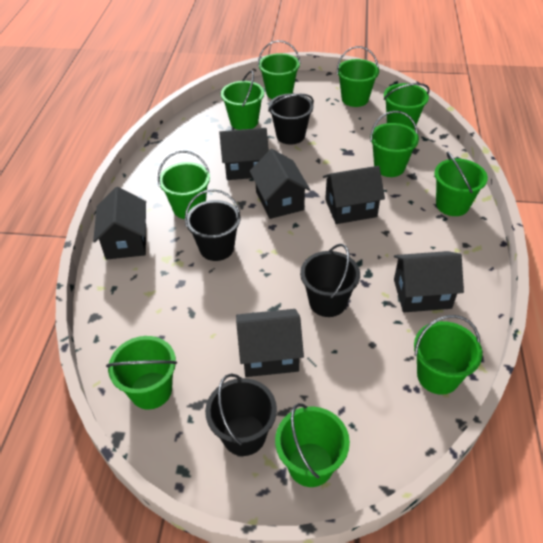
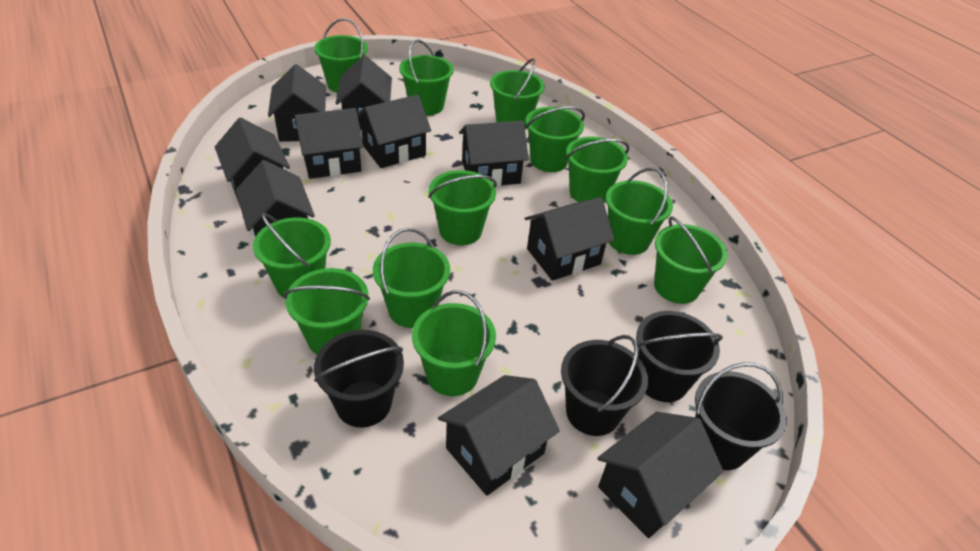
black house: [93,187,146,260] [219,128,269,180] [236,309,304,377] [250,149,310,219] [323,166,385,224] [394,251,464,312] = 6 -> [215,117,290,205] [236,160,315,239] [268,64,326,142] [295,108,363,179] [336,55,392,130] [357,95,431,168] [438,375,560,496] [459,121,529,186] [525,197,615,281] [597,412,723,538] = 10
green bucket: [106,336,177,409] [158,150,210,219] [221,70,264,130] [258,40,301,99] [275,403,350,487] [337,46,379,107] [370,111,419,177] [384,83,430,130] [414,315,483,395] [434,151,488,216] = 10 -> [253,213,331,298] [283,268,370,354] [314,18,368,93] [373,228,450,328] [399,40,453,115] [412,290,496,396] [428,170,497,245] [490,58,545,129] [525,106,585,172] [566,137,629,202] [606,168,673,255] [654,216,728,304] = 12

